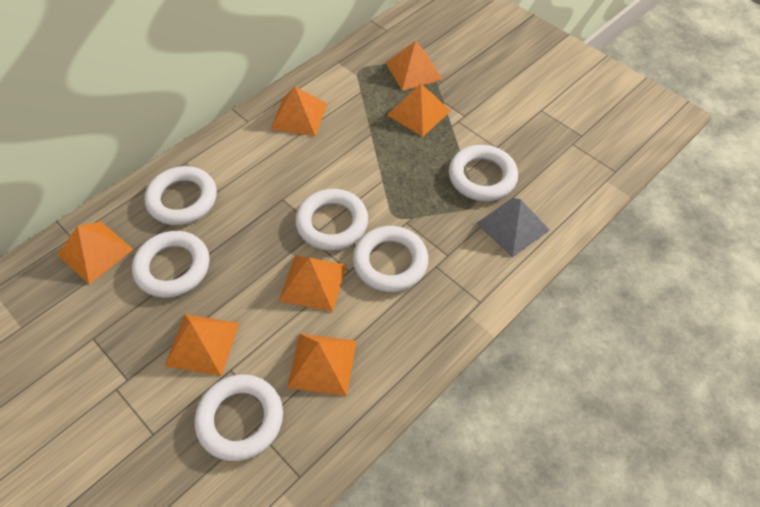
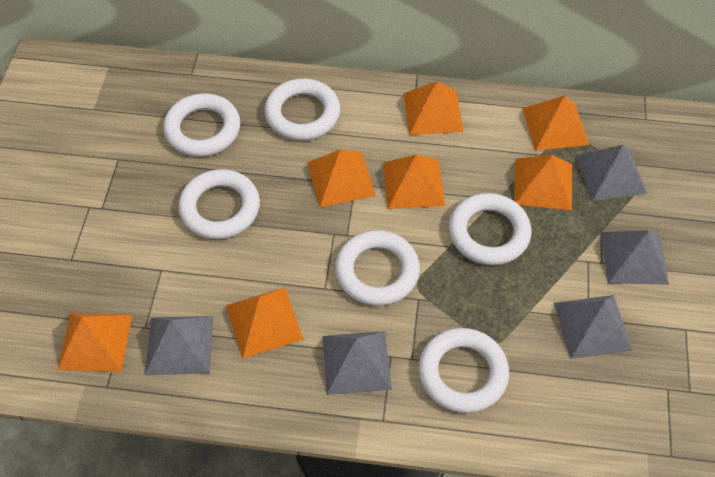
grey pyramid: [476,198,550,257] = 1 -> [145,316,213,375] [322,331,392,395] [554,295,632,359] [576,145,647,201] [601,230,669,285] = 5

